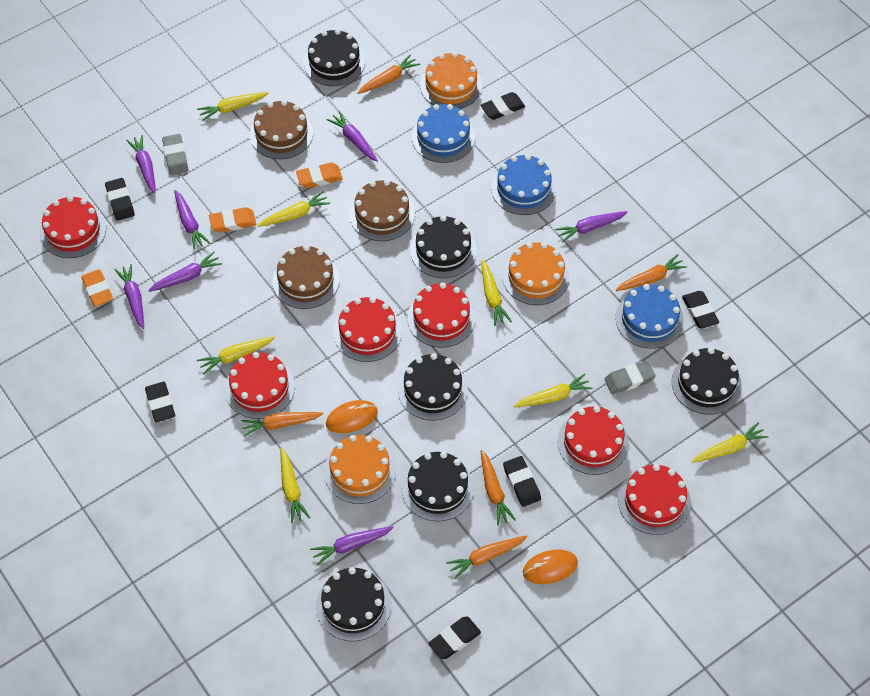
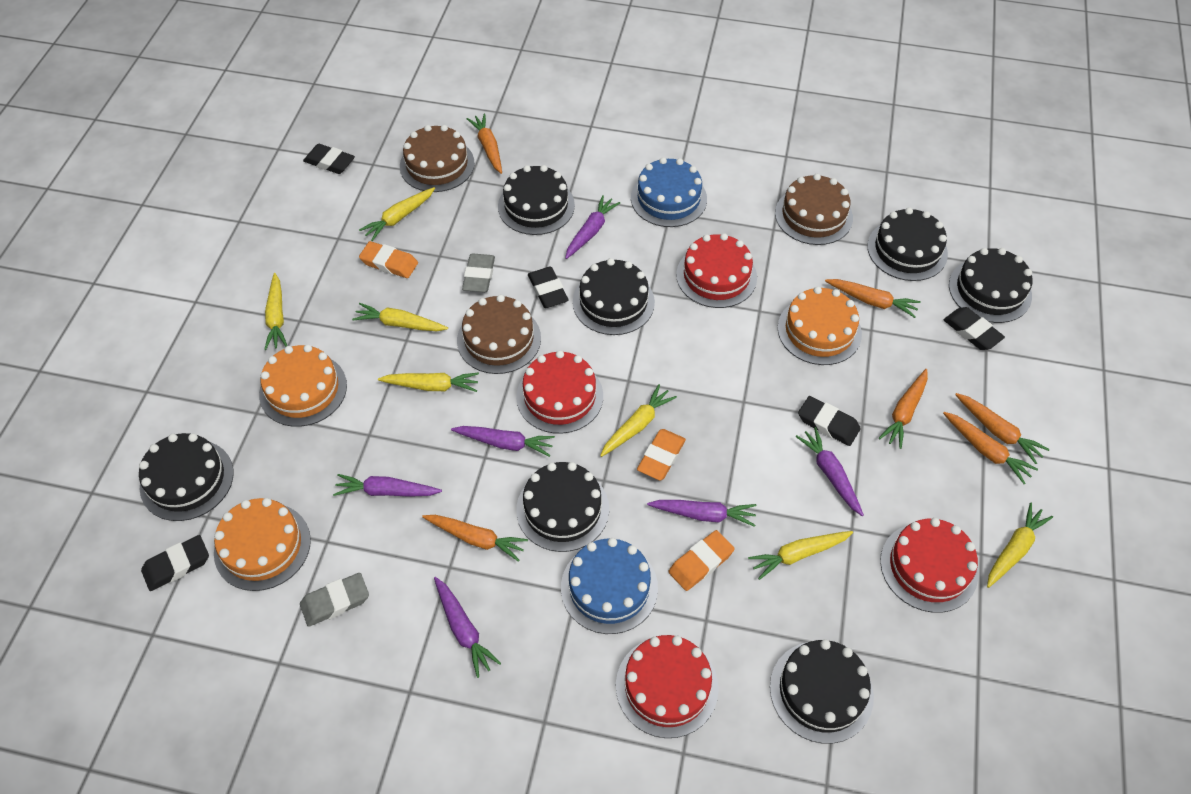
black cake: [304,29,365,86] [316,567,391,641] [398,353,468,421] [402,452,474,521] [410,215,477,278] [672,348,742,414] = 6 -> [139,433,234,521] [498,165,575,235] [516,462,609,552] [573,258,655,335] [770,639,874,744] [867,207,948,281] [949,248,1033,323] = 7
black eraser: [105,178,135,221] [145,382,175,422] [428,617,481,660] [480,92,525,120] [503,456,541,507] [682,291,719,329] = 6 -> [141,535,209,591] [303,144,355,174] [528,266,568,308] [798,396,861,446] [944,307,1005,350] = 5
blue cake: [412,104,475,163] [491,154,556,215] [615,284,684,349] = 3 -> [561,538,658,634] [631,157,707,227] = 2
orange carrot: [241,412,323,436] [358,54,420,94] [446,535,528,579] [480,450,516,525] [615,254,687,291] = 5 -> [422,515,528,562] [467,114,502,174] [825,279,921,318] [879,369,928,449] [943,412,1038,484] [955,393,1050,464] = 6
orange mouse: [326,400,378,433] [523,550,578,584] = 2 -> none = 0
purple carrot: [114,264,144,329] [126,135,156,194] [148,251,222,292] [174,190,210,250] [310,526,394,566] [327,111,378,162] [555,211,628,243] = 7 -> [333,474,442,497] [434,577,501,678] [451,426,555,457] [565,195,620,259] [647,500,756,527] [795,427,864,516] = 6
red cake: [40,196,106,258] [225,352,295,419] [333,297,402,362] [407,282,475,348] [557,406,629,475] [618,464,691,535] = 6 -> [516,350,603,434] [616,635,719,738] [676,233,757,308] [880,518,978,613] = 4

